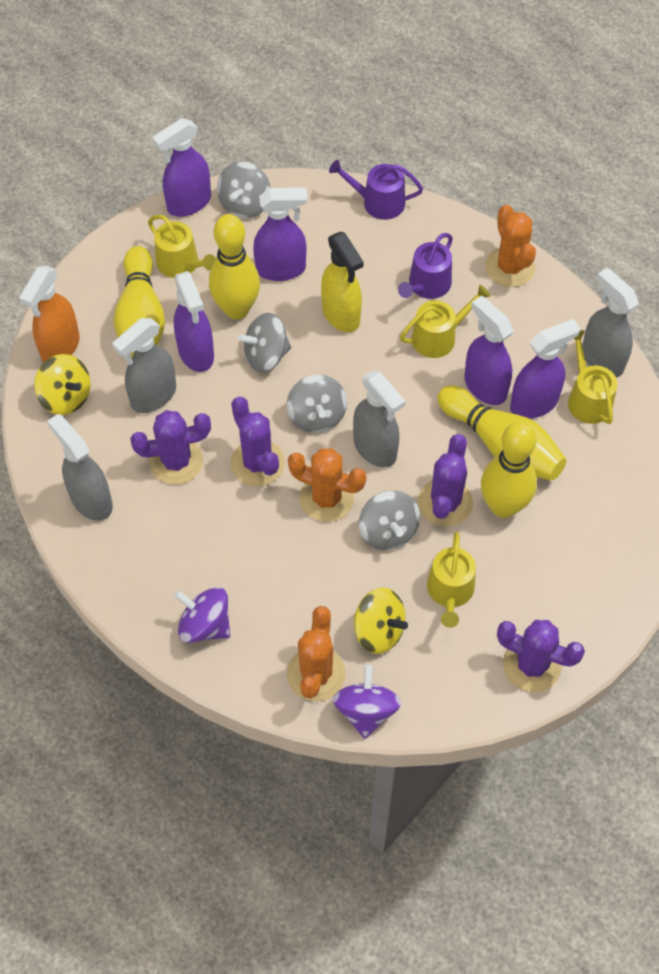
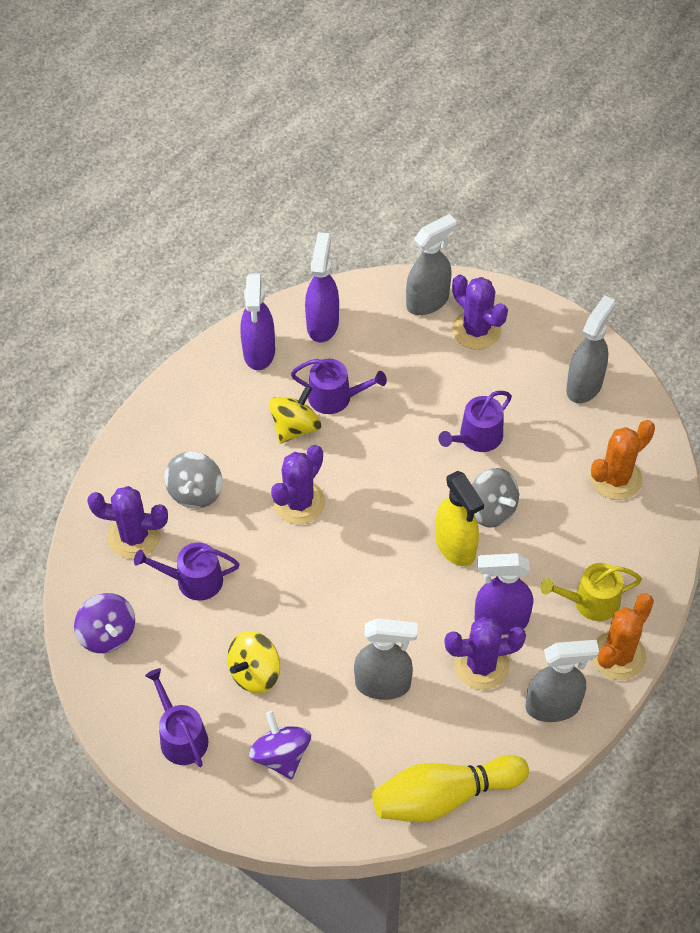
grey spinning top: [217,162,271,218] [238,313,291,372] [287,374,347,433] [359,491,420,550] = 4 -> [164,452,223,508] [472,468,519,528] = 2
orange cactus: [287,606,345,701] [288,448,367,522] [485,205,536,287] = 3 -> [590,420,655,500] [592,593,654,680] = 2
orange spray bottle: [19,266,80,362] = 1 -> none = 0
purple spray bottle: [152,118,211,217] [174,271,214,372] [253,188,308,281] [464,296,513,405] [510,319,580,419] = 5 -> [240,273,275,370] [305,232,339,342] [474,553,533,635] = 3
purple watering can: [329,160,423,220] [398,233,453,299] = 2 -> [134,542,240,601] [145,668,208,767] [291,359,387,414] [439,391,512,452] = 4
yellow bowling pin: [113,246,165,358] [209,214,260,319] [437,385,567,480] [481,422,537,518] = 4 -> [372,755,529,822] = 1
yellow watering can: [148,215,216,278] [400,285,490,358] [427,532,476,628] [568,330,617,424] = 4 -> [541,563,642,621] = 1

